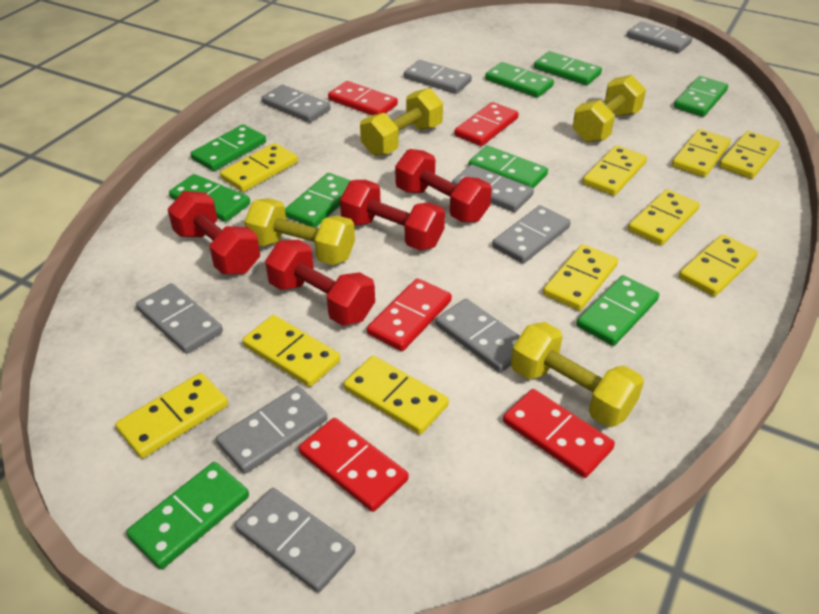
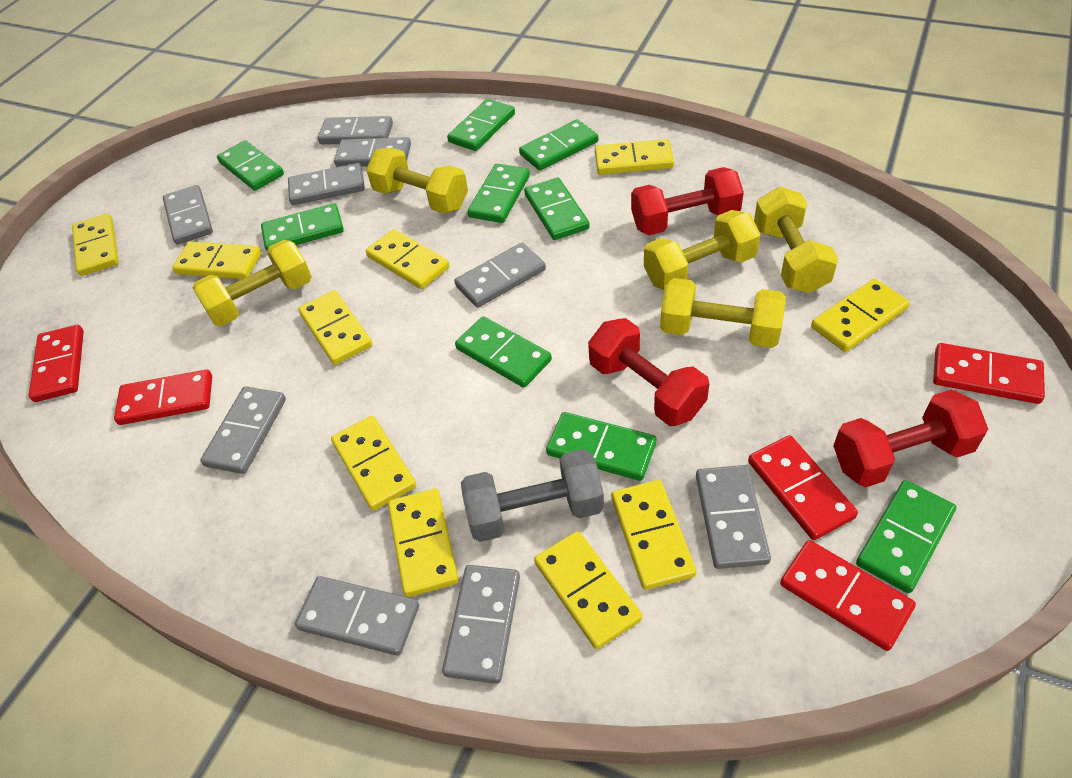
grey dumbbell: none = 0 -> [461,449,604,542] = 1
red dumbbell: [168,191,260,274] [265,240,375,326] [340,180,445,251] [395,149,492,222] = 4 -> [588,318,709,426] [631,167,744,235] [833,389,988,487] = 3
yellow dumbbell: [244,198,355,265] [360,88,443,156] [511,322,644,427] [572,75,646,143] = 4 -> [192,240,312,326] [366,148,468,214] [644,210,760,290] [660,278,786,348] [754,187,838,293] = 5

